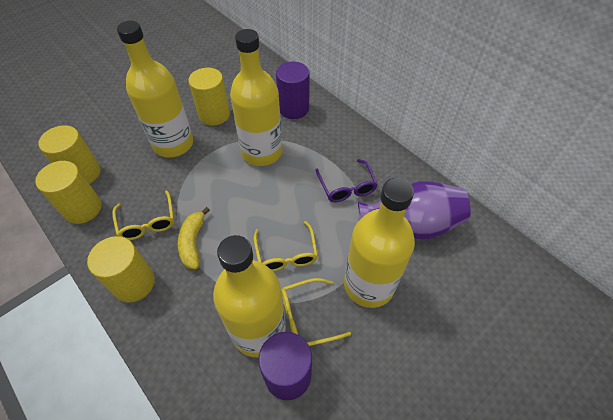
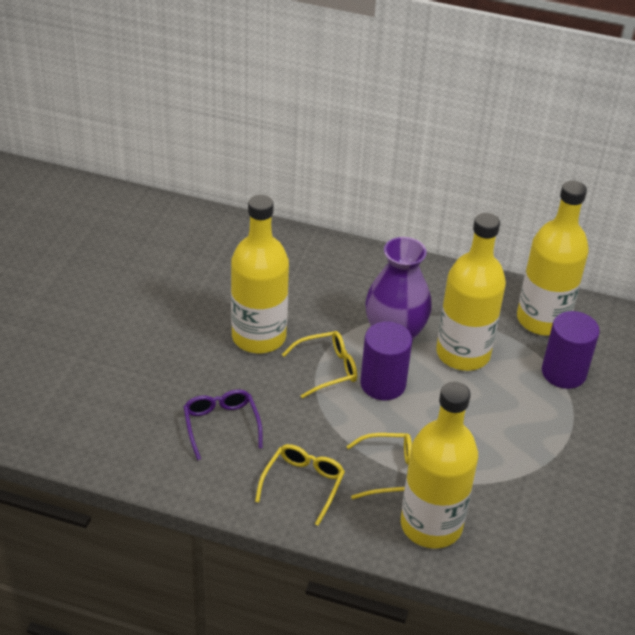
yellow banana: [178,207,210,269] = 1 -> none = 0
yellow cylinder: [35,161,102,224] [39,125,101,184] [87,236,155,302] [188,68,230,125] = 4 -> none = 0

